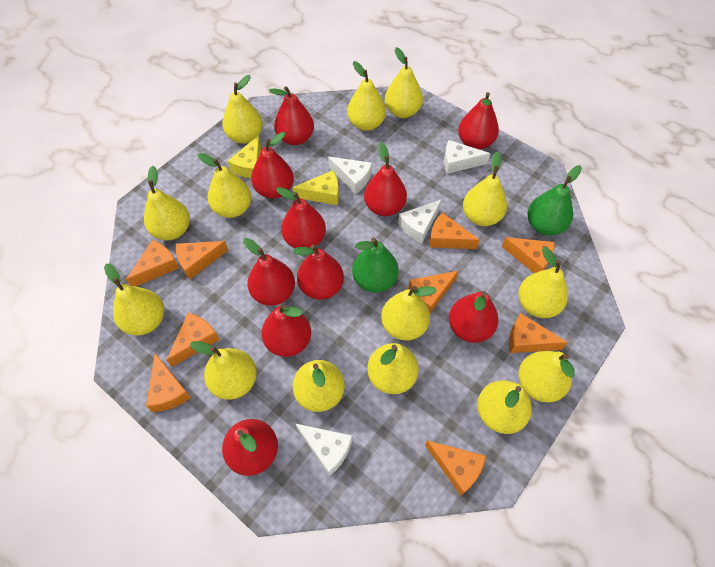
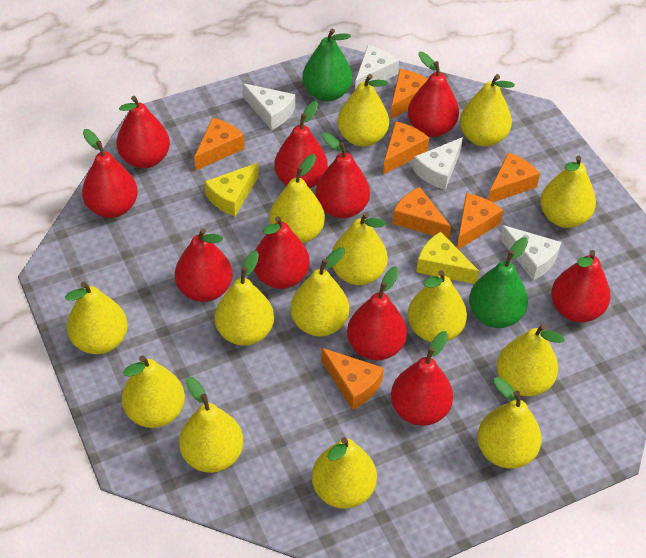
orange cheese: [126,240,179,286] [146,354,191,412] [166,313,220,367] [176,241,228,279] [408,271,458,313] [425,440,486,495] [429,213,480,249] [502,237,555,273] [509,313,568,353] = 9 -> [194,118,244,171] [321,348,384,410] [383,121,429,175] [390,69,428,119] [392,187,451,240] [457,193,503,249] [488,152,540,202] = 7

